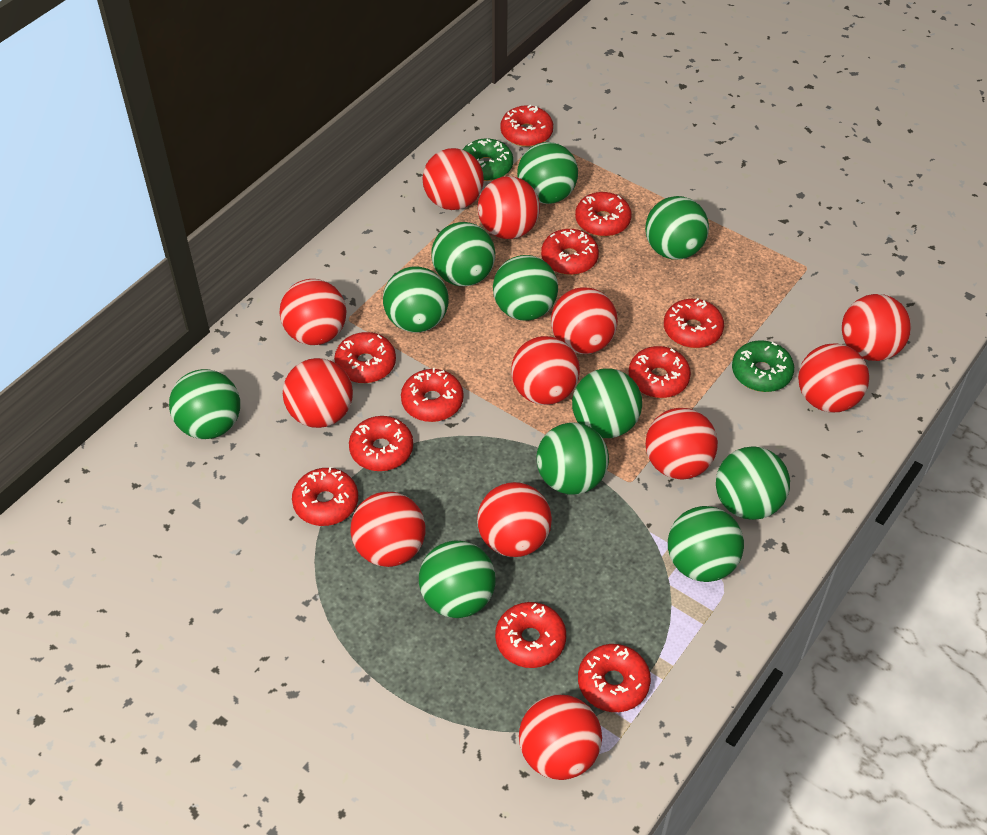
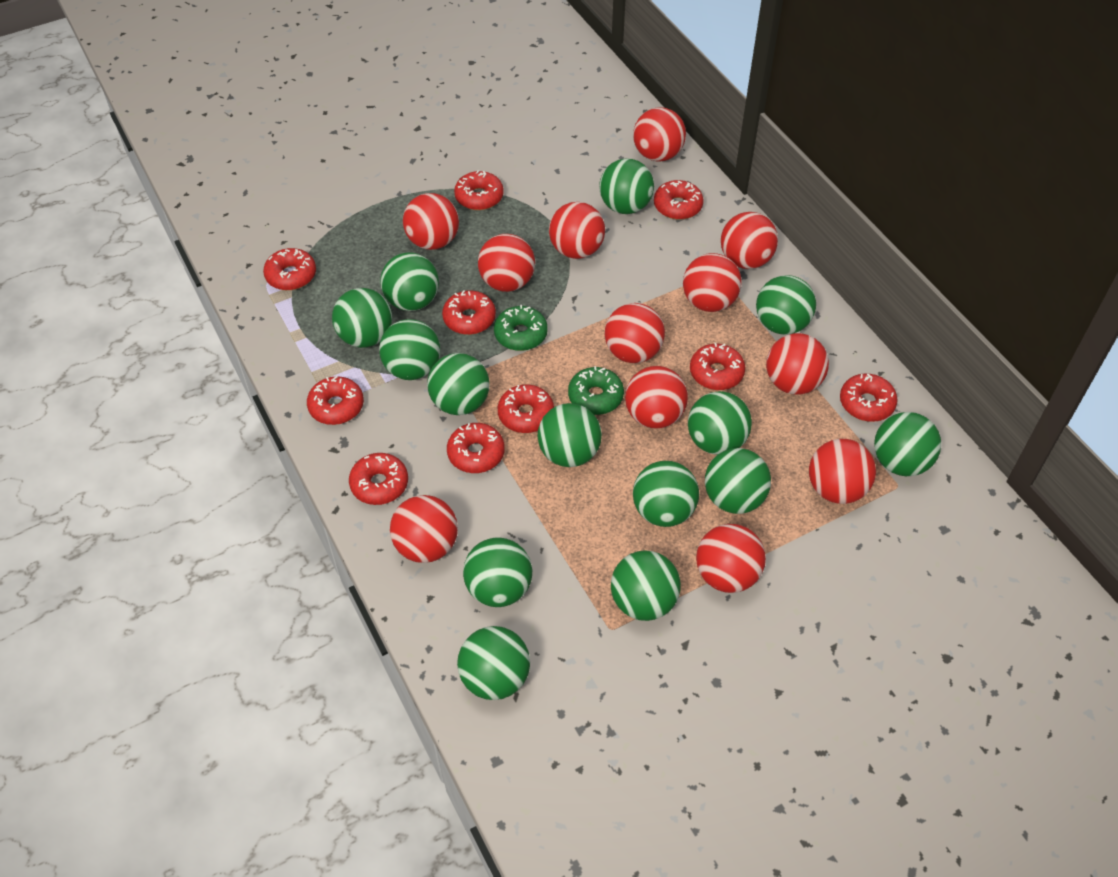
green ball: [169,369,240,439] [383,266,449,333] [419,541,495,618] [431,222,495,286] [493,255,558,321] [517,142,578,204] [537,423,609,495] [572,368,642,438] [645,196,709,260] [668,506,744,582] [716,446,790,520] = 11 -> [332,288,392,348] [379,319,440,380] [380,252,439,311] [427,353,489,415] [457,626,530,700] [463,538,532,607] [538,403,602,467] [599,158,654,214] [611,550,681,621] [633,461,699,527] [688,391,752,455] [705,448,771,514] [756,275,816,335] [874,412,941,476] = 14
red donut: [292,467,358,526] [334,332,396,383] [349,416,413,471] [401,368,463,422] [495,602,566,668] [500,105,553,147] [541,229,599,275] [575,192,632,236] [578,644,651,712] [629,346,691,398] [664,298,724,348] = 11 -> [263,248,316,290] [307,376,364,425] [349,453,408,505] [442,290,496,335] [447,423,505,473] [454,170,504,210] [498,384,554,433] [654,180,703,220] [690,343,745,390] [840,374,897,422] = 10

